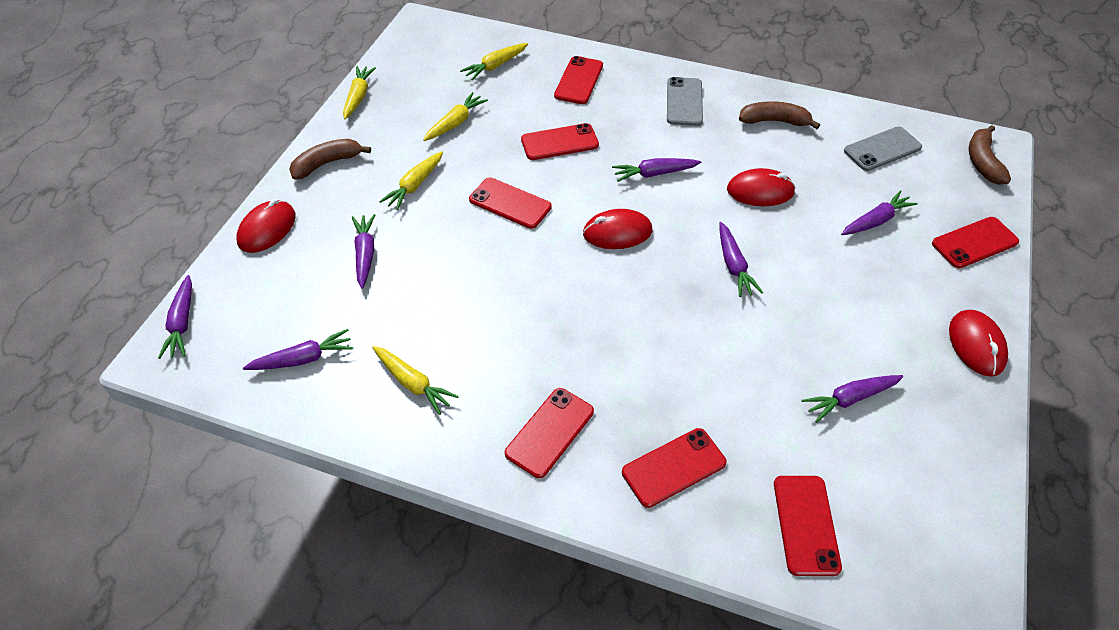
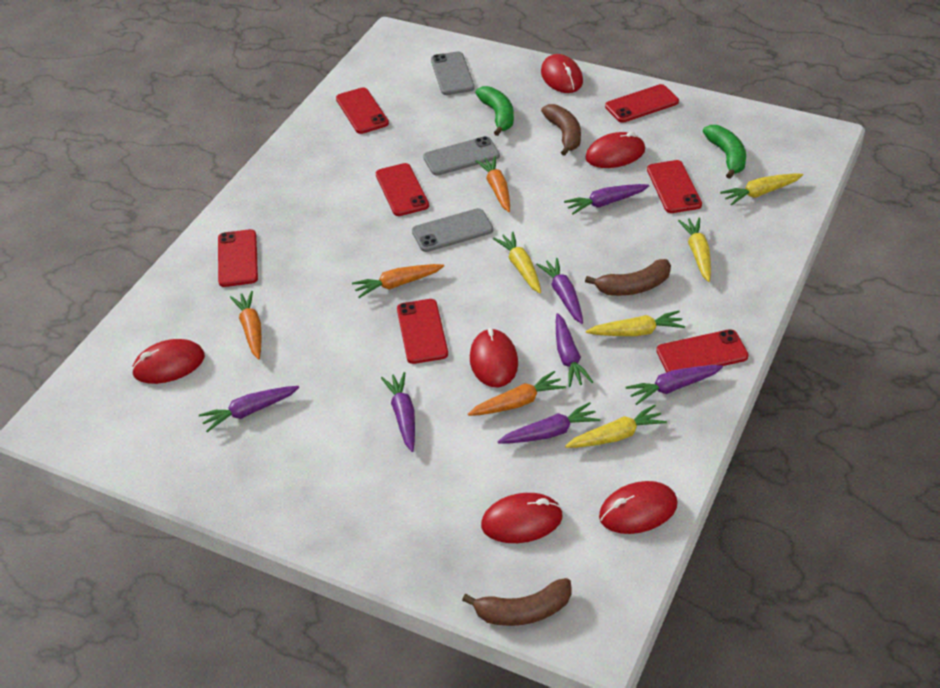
green banana: none = 0 -> [475,86,514,136] [703,125,746,179] = 2
grey phone: [667,77,703,126] [844,127,922,171] = 2 -> [412,208,493,252] [423,136,500,176] [431,51,475,95] = 3
orange carrot: none = 0 -> [230,291,262,360] [352,264,444,298] [468,371,566,416] [475,156,510,212] = 4
red mouse: [236,199,296,253] [583,209,652,249] [727,168,796,206] [949,310,1008,377] = 4 -> [132,339,205,384] [470,328,518,387] [481,493,563,543] [541,54,583,93] [585,132,645,168] [599,481,677,534] = 6

